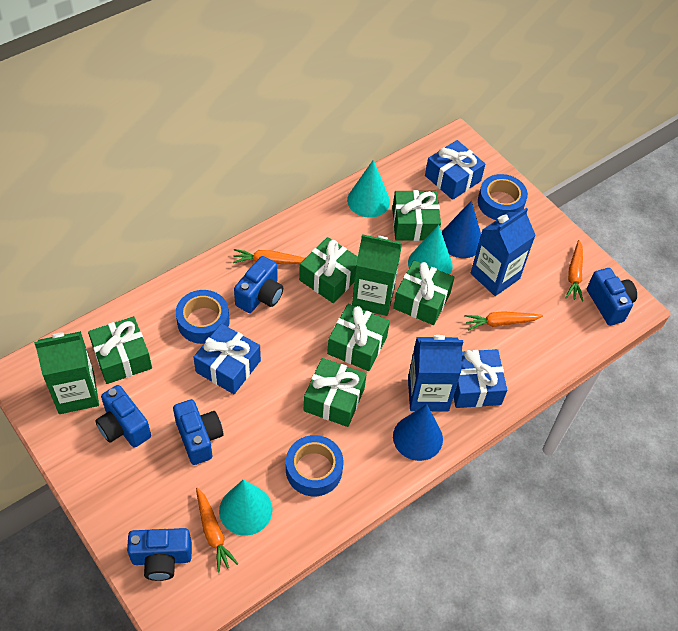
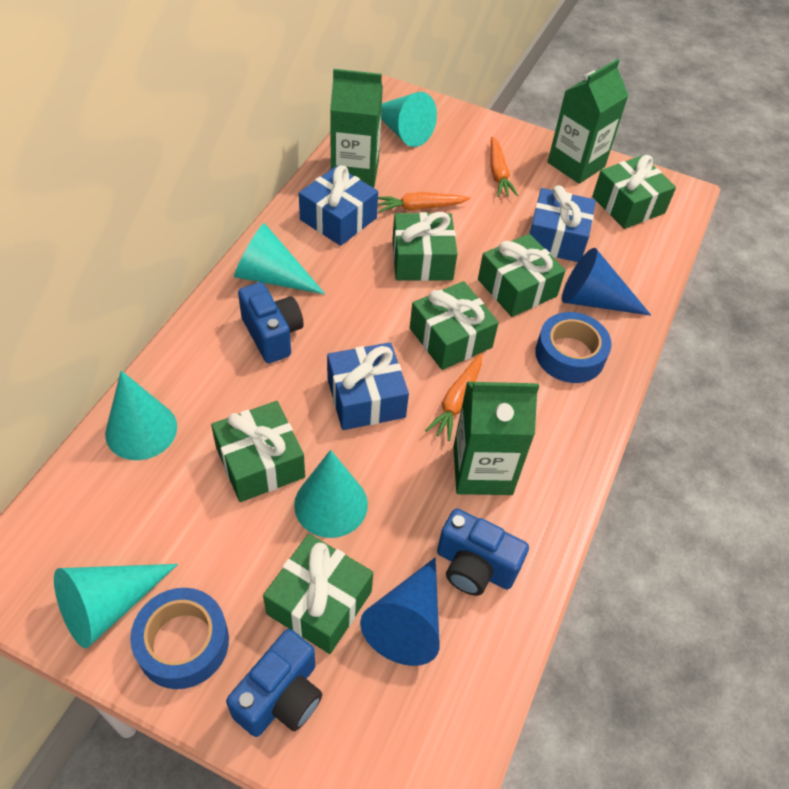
blue camera: [95,385,151,448] [127,528,192,581] [173,399,223,465] [234,256,283,313] [587,268,637,326] = 5 -> [226,629,322,737] [238,282,304,363] [437,508,529,596] = 3
blue carton: [408,335,463,412] [471,208,536,296] = 2 -> none = 0
blue tape: [176,290,229,344] [286,435,343,496] [478,174,528,220] = 3 -> [130,588,229,689] [535,312,611,383] = 2
green carton: [34,331,99,414] [352,234,402,316] = 2 -> [330,69,383,188] [453,382,539,495] [548,59,629,184] = 3
orange carrot: [196,487,238,572] [233,249,305,264] [465,311,543,331] [565,240,583,302] = 4 -> [378,192,471,212] [425,353,482,441] [491,136,518,197] = 3
turquoise cone: [219,479,272,536] [347,160,390,218] [408,225,452,275] = 3 -> [54,564,178,648] [105,370,177,460] [234,223,325,294] [294,450,368,538] [381,92,437,147] = 5

